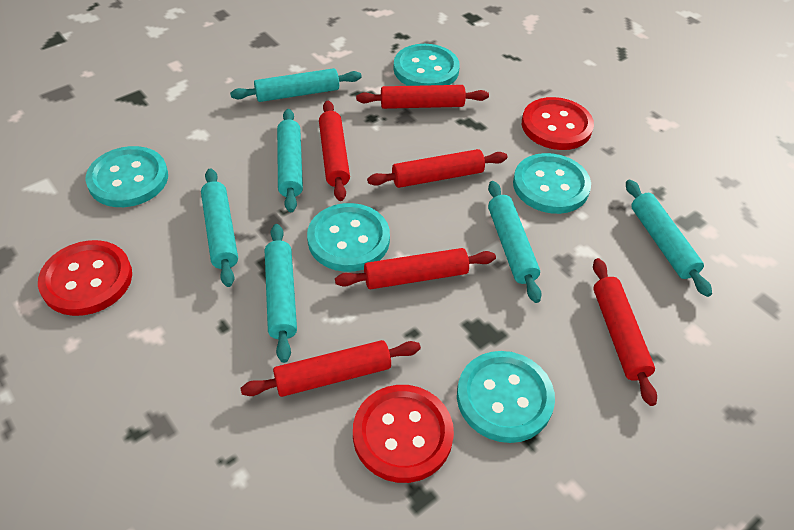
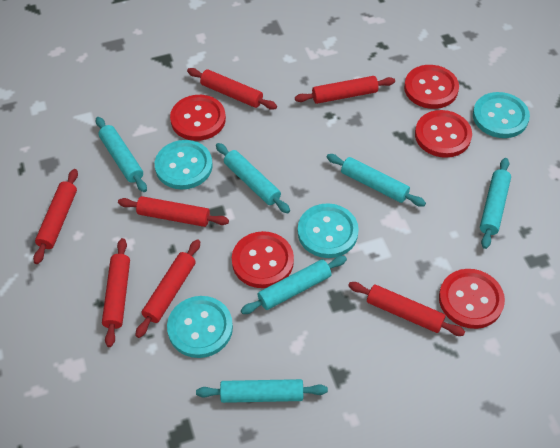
red button: [38,240,132,316] [353,385,454,483] [522,97,594,150] = 3 -> [170,95,226,141] [232,231,294,288] [404,65,459,109] [415,110,472,158] [439,269,505,329] = 5
red rolling pin: [240,340,421,397] [319,101,350,201] [335,248,496,289] [356,85,489,109] [367,149,507,188] [593,258,657,406] = 6 -> [33,169,78,264] [102,238,130,347] [118,196,229,227] [135,239,200,338] [187,68,277,110] [295,76,395,104] [348,282,465,336] = 7
turquoise button: [86,146,168,207] [307,203,390,272] [393,44,460,86] [457,351,555,443] [513,153,591,214] = 5 -> [155,140,213,190] [167,296,233,358] [298,203,359,258] [473,92,530,138] = 4

